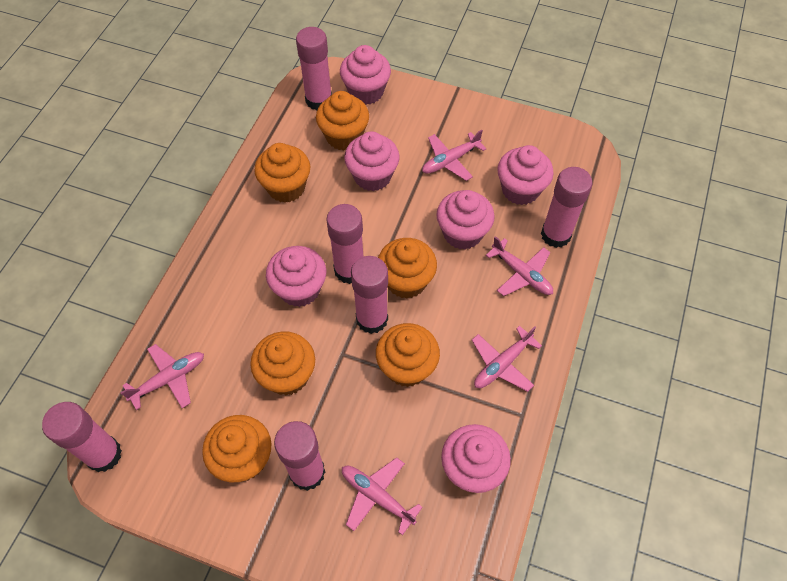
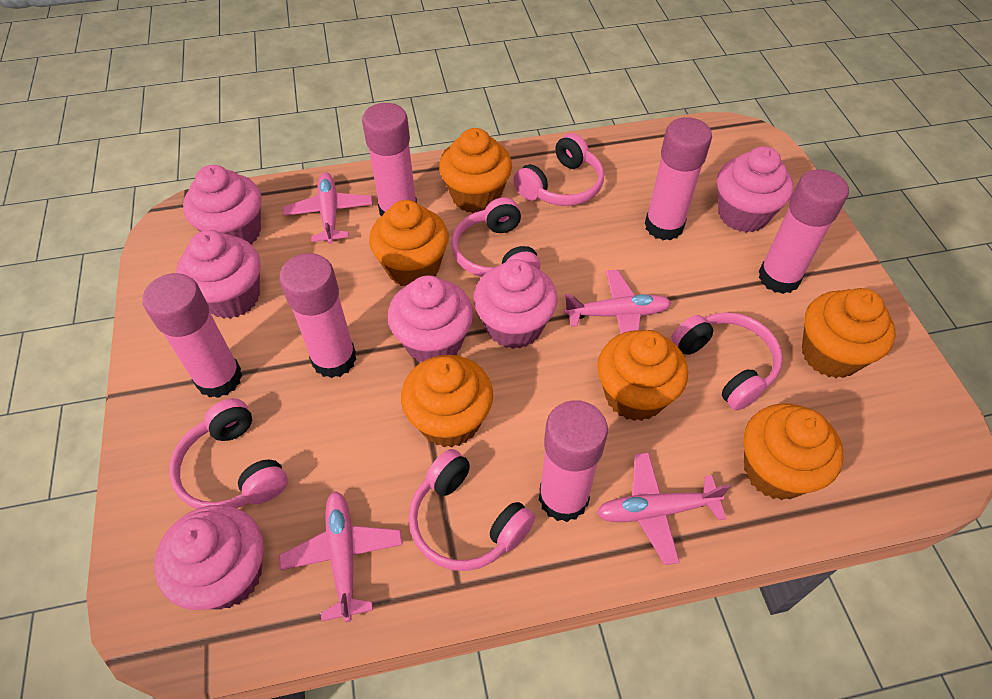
pink headphones: none = 0 -> [169,398,288,509] [409,449,535,571] [451,197,541,277] [513,133,604,206] [671,312,783,411] = 5
pink plane: [120,344,204,410] [342,457,423,535] [422,130,486,181] [472,326,542,392] [486,236,553,296] = 5 -> [279,491,403,622] [283,172,373,244] [564,270,671,334] [597,452,730,565] = 4

